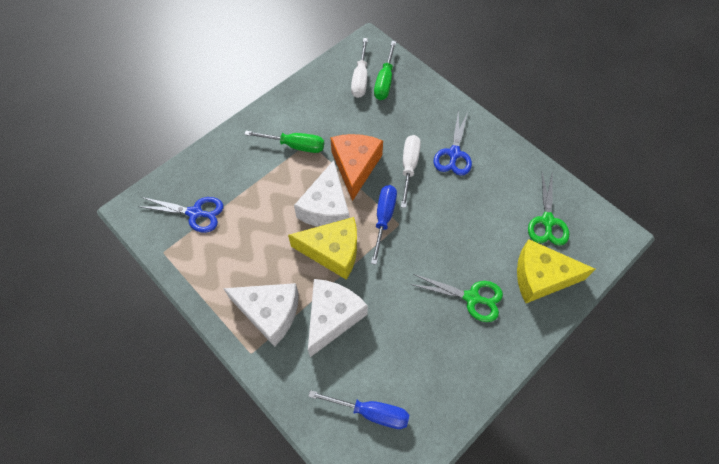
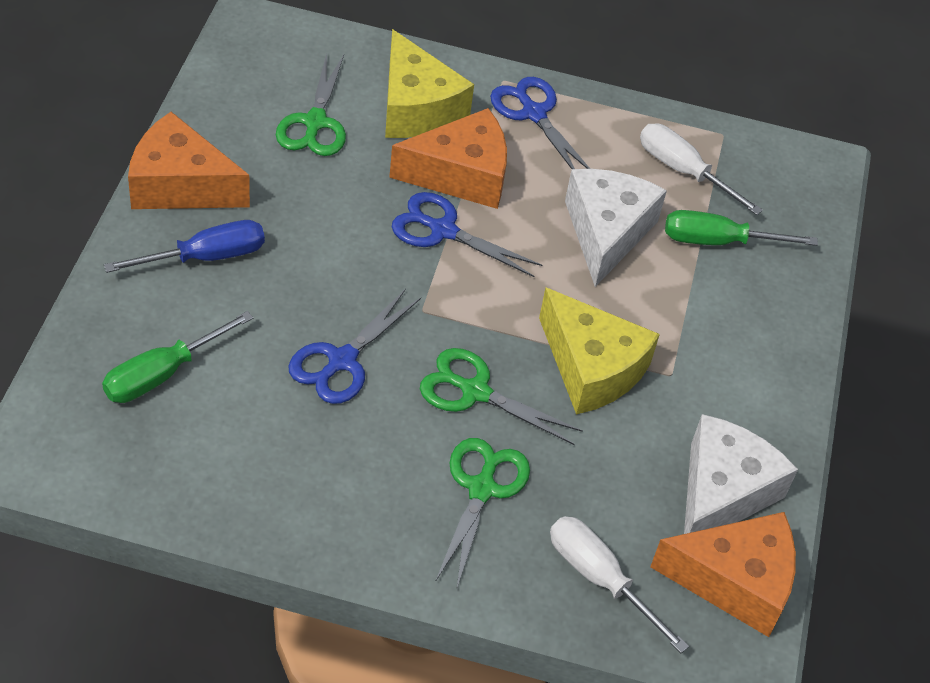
blue scissors: [138,197,224,233] [433,110,472,176] = 2 -> [289,289,421,404] [392,192,542,277] [490,77,590,169] = 3
blue screwdriver: [308,390,409,429] [371,185,397,265] = 2 -> [104,220,265,273] = 1
green scissors: [410,274,503,322] [528,173,569,246] = 2 -> [276,54,346,156] [420,348,583,445] [435,438,530,587] = 3
orange cheese: [330,134,383,201] = 1 -> [128,112,250,209] [389,108,507,209] [650,512,796,637] = 3
white cheese: [223,283,299,347] [294,160,349,227] [308,279,368,357] = 3 -> [565,169,667,287] [684,414,798,534] = 2

